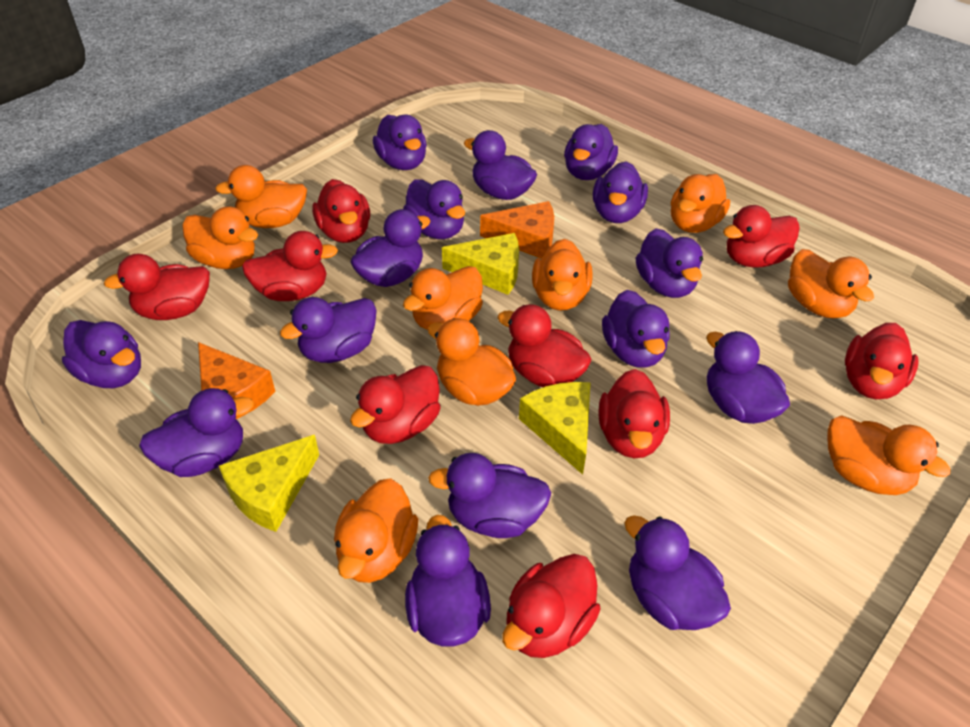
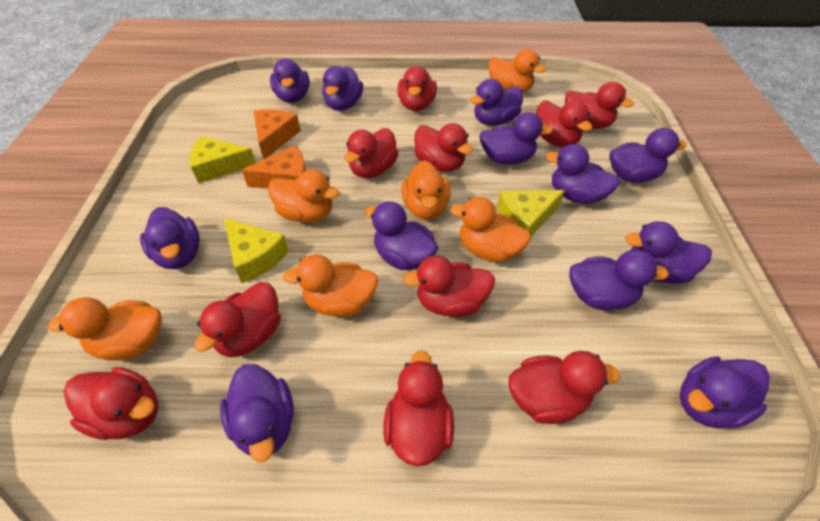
orange duck: [182,206,258,269] [215,165,307,228] [334,478,418,583] [403,266,483,330] [428,318,516,406] [532,239,593,311] [671,174,730,233] [788,249,874,319] [827,415,950,495] = 9 -> [48,297,162,361] [268,169,339,223] [283,254,378,317] [402,160,451,220] [450,197,531,262] [488,49,546,93] = 6
purple duck: [62,320,141,388] [139,388,254,477] [280,297,377,363] [350,209,430,287] [373,115,427,170] [403,179,465,239] [405,515,491,646] [428,453,551,538] [464,130,537,200] [564,124,618,180] [593,161,648,223] [602,290,670,368] [625,515,731,630] [636,228,703,298] [706,331,790,424] = 15 -> [140,207,200,269] [220,364,294,462] [270,59,310,103] [322,66,363,111] [364,202,439,270] [470,79,523,126] [479,112,553,165] [546,144,620,204] [569,250,669,311] [609,128,687,183] [625,221,712,284] [680,356,770,429] = 12
red duck: [104,254,210,320] [242,231,338,301] [312,179,370,243] [350,365,441,444] [497,304,592,387] [502,554,601,658] [599,369,670,458] [723,205,800,268] [845,323,919,399] = 9 -> [63,367,158,440] [194,282,281,357] [344,128,399,178] [383,350,454,466] [397,66,437,111] [403,255,495,317] [414,123,473,172] [508,351,620,424] [536,100,592,147] [565,82,634,129] = 10

